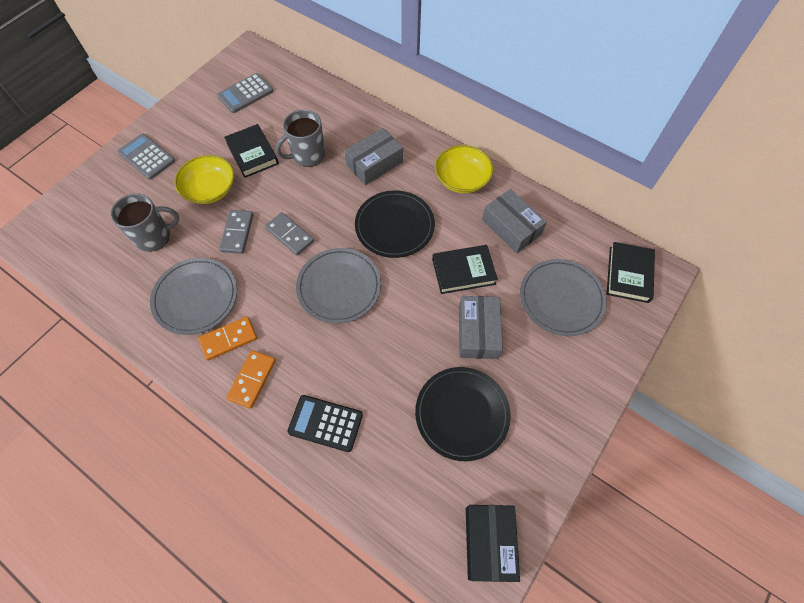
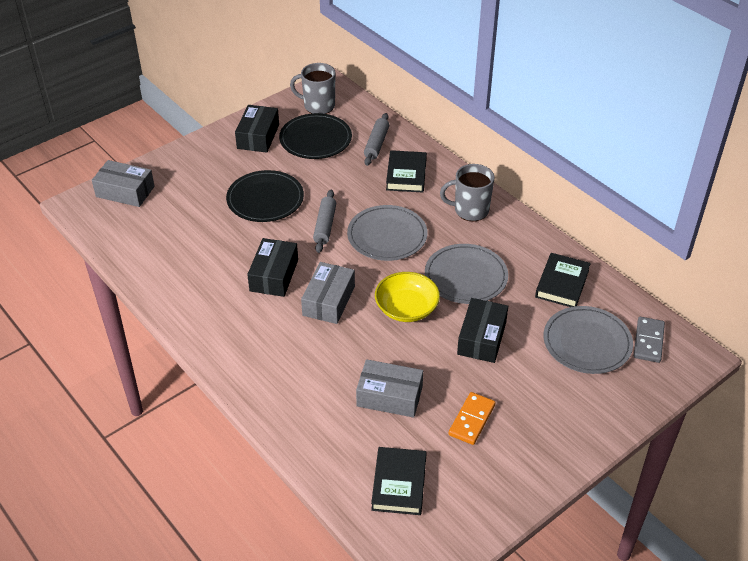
black box: [466,505,520,582] = 1 -> [235,105,279,153] [247,238,298,297] [457,298,508,363] = 3
black calculator: [287,395,363,452] = 1 -> none = 0
grey calculator: [118,134,175,180] [217,73,274,113] = 2 -> none = 0
grey domino: [219,210,253,254] [265,212,314,255] = 2 -> [634,317,665,363] = 1
grey rolling pin: none = 0 -> [313,190,336,253] [364,113,389,166] = 2
orange domino: [198,316,257,361] [226,350,276,409] = 2 -> [449,392,496,445] = 1
yellow bowl: [174,155,234,204] [435,145,493,193] = 2 -> [375,272,440,322] = 1

